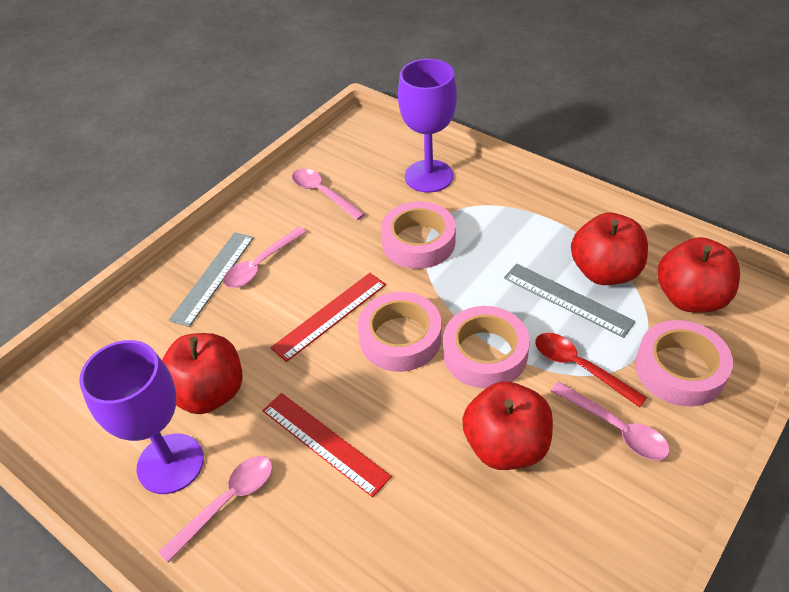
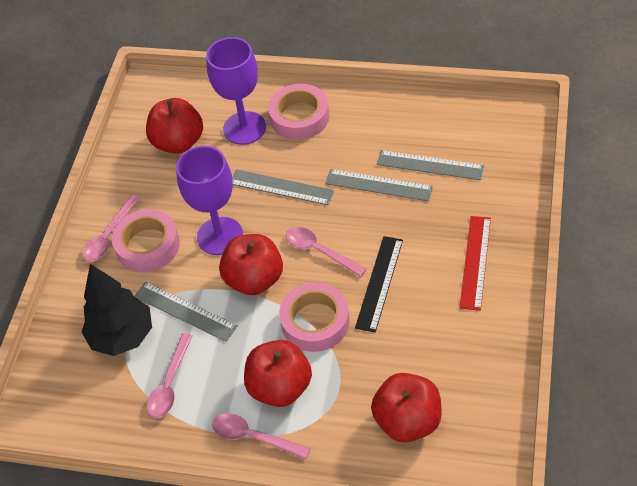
black ruler: none = 0 -> [355,236,403,332] = 1
black tree: none = 0 -> [82,264,152,356] = 1
grey ruler: [169,232,254,327] [504,263,636,338] = 2 -> [134,282,238,342] [232,169,334,205] [325,169,433,202] [377,150,484,180] = 4
pink tape: [358,292,442,372] [381,201,456,269] [443,306,530,389] [635,320,733,406] = 4 -> [112,209,180,272] [268,84,329,140] [279,282,350,352] = 3
red ruler: [262,393,392,498] [270,273,386,362] = 2 -> [459,216,491,311] = 1
red spoon: [535,333,647,408] = 1 -> none = 0

